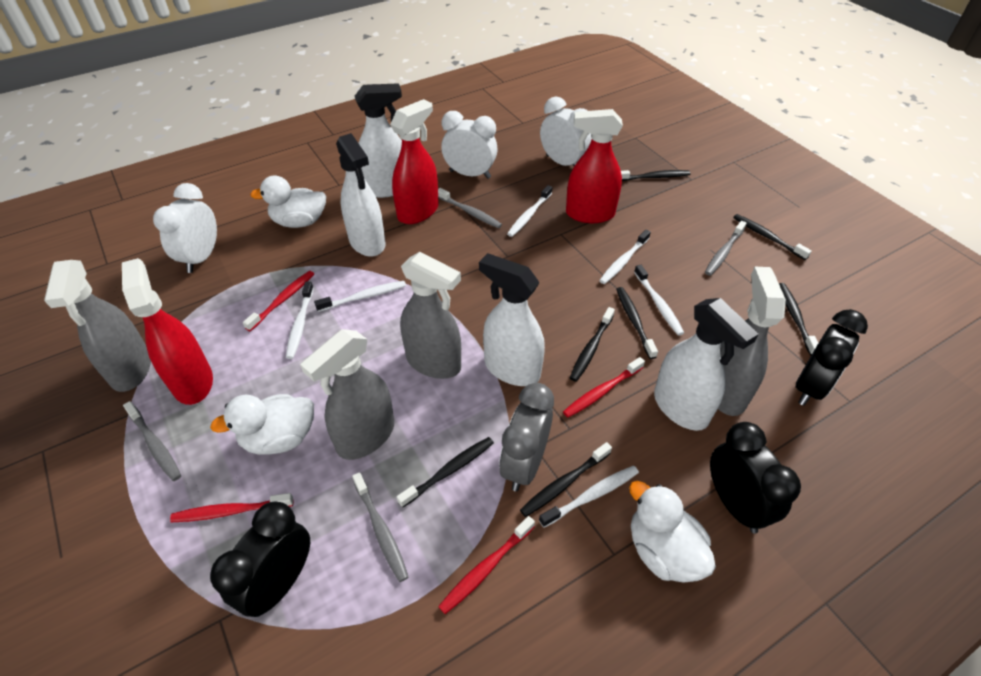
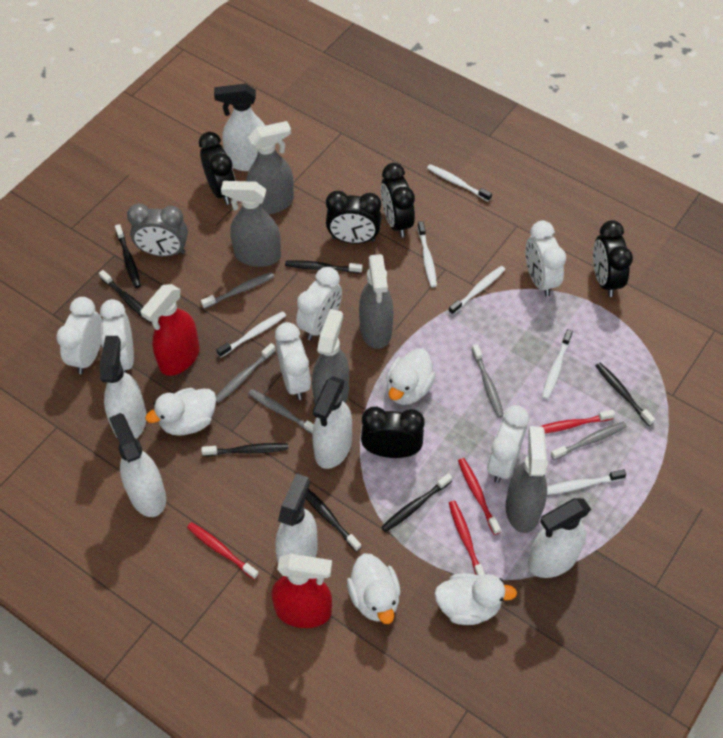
black clock: [210,502,310,617] [710,422,801,534] [796,309,868,406] = 3 -> [199,132,236,205] [326,191,382,244] [361,407,425,458] [381,163,415,238] [593,220,633,297] = 5
grey spray bottle: [44,260,151,392] [300,329,394,460] [400,252,461,379] [718,267,786,416] = 4 -> [221,181,281,267] [246,121,294,214] [312,309,349,405] [359,254,394,349] [506,426,548,533] = 5
grey toothbrush: [123,401,181,481] [352,472,408,582] [438,188,502,228] [705,221,747,276] = 4 -> [201,272,274,309] [216,343,276,403] [248,389,314,434] [471,344,503,418] [551,422,627,460] = 5
red spray bottle: [122,258,213,405] [390,99,439,224] [566,109,623,223] = 3 -> [141,284,200,376] [272,554,332,628] = 2
white clock: [153,183,217,273] [441,111,498,179] [540,96,592,166] = 3 -> [56,297,102,374] [100,299,134,373] [275,322,311,400] [296,267,342,340] [487,405,529,483] [525,221,566,297] = 6
white duck: [210,394,314,455] [250,176,326,228] [629,481,716,583] = 3 -> [145,388,216,436] [347,553,400,624] [387,348,436,405] [434,573,517,625] = 4
white spray bottle: [336,133,386,257] [355,83,402,198] [479,253,545,386] [654,298,759,431] = 4 -> [100,336,147,439] [109,413,166,517] [214,83,265,171] [275,473,318,562] [312,376,352,469] [528,498,591,578] = 6

